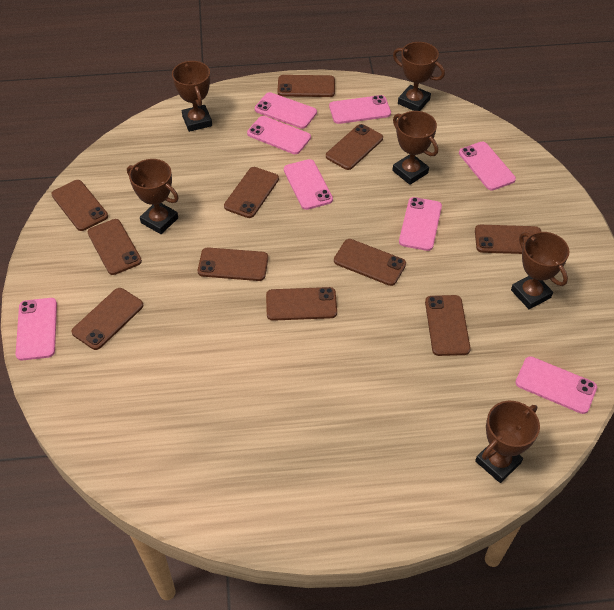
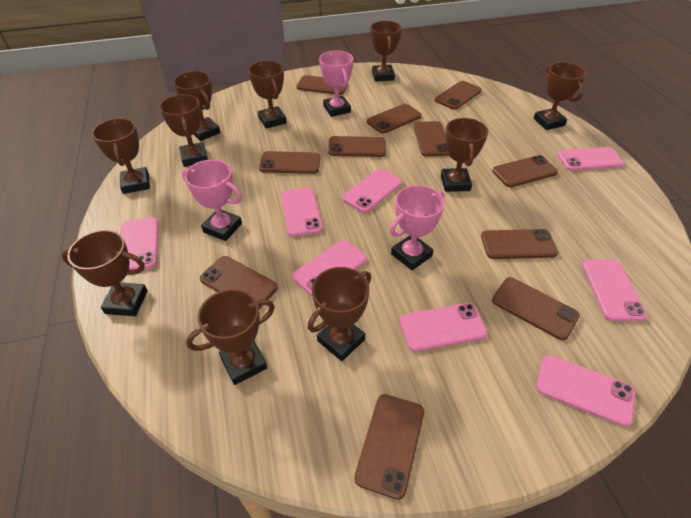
brown trophy: [127,159,179,234] [172,61,212,132] [392,111,438,185] [393,42,445,111] [475,401,540,483] [511,232,569,309] = 6 -> [61,230,148,316] [92,118,150,194] [159,94,208,167] [173,71,221,141] [186,289,275,385] [248,61,287,129] [308,267,371,361] [371,21,402,82] [441,118,488,192] [534,62,586,130] = 10
pink trophy: none = 0 -> [182,159,242,241] [319,50,353,117] [390,185,445,270] = 3

